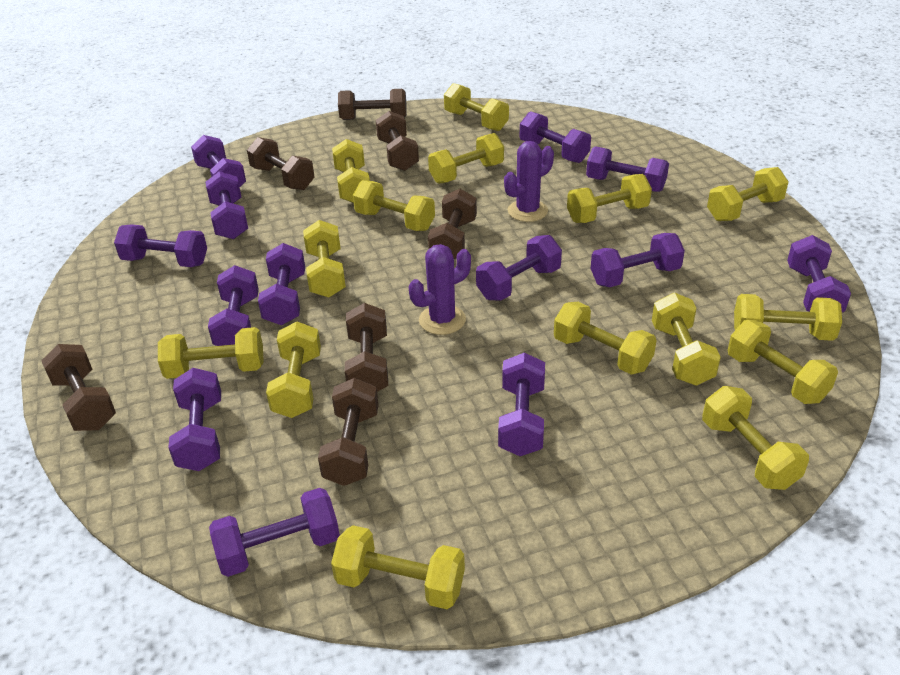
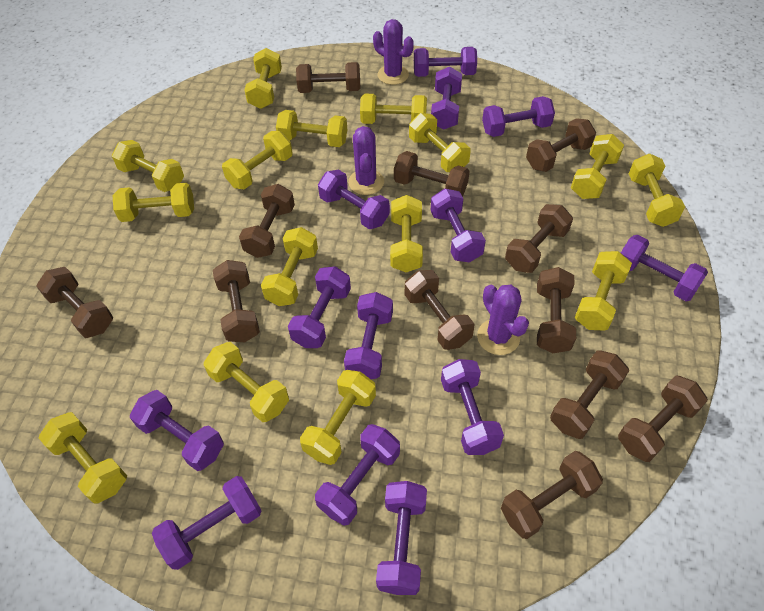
brown dumbbell: [41,344,116,431] [247,137,314,190] [318,378,379,486] [338,89,407,120] [345,303,388,392] [376,111,419,171] [428,189,477,259] = 7 -> [36,267,113,338] [213,260,260,342] [239,184,295,258] [296,62,360,93] [394,151,470,196] [405,270,474,350] [501,451,603,539] [505,204,573,273] [526,118,596,172] [537,267,576,353] [550,350,629,439] [618,376,708,462] = 12
purple cactus: [409,244,471,335] [504,141,554,222] = 2 -> [348,126,384,195] [373,19,414,85] [477,285,529,355] = 3

